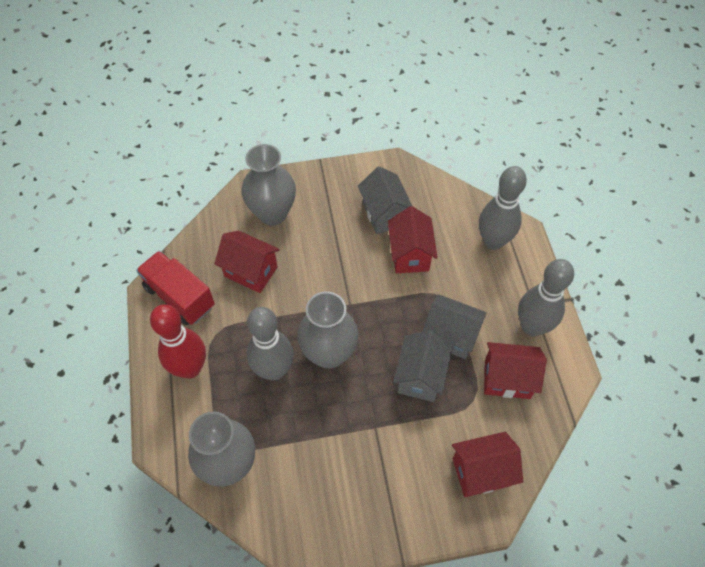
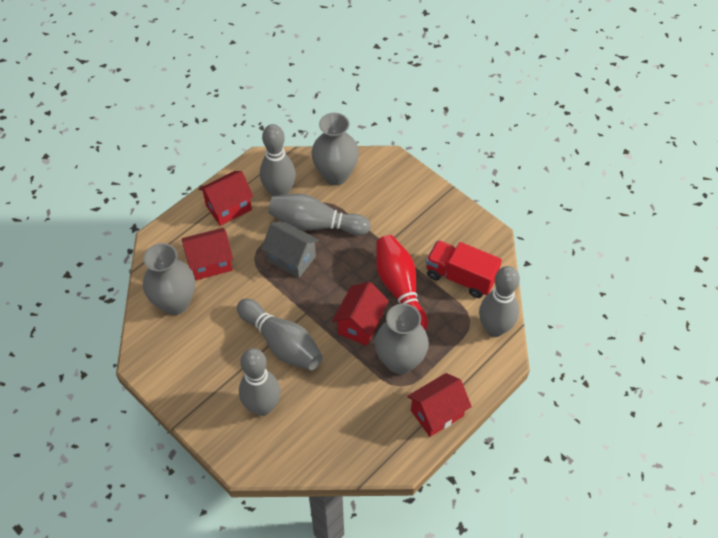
grey bowling pin: [247,307,294,381] [479,166,527,250] [518,259,574,337] = 3 -> [237,299,323,370] [239,348,281,416] [260,124,296,196] [268,194,371,236] [479,266,520,337] = 5
grey house: [358,166,412,234] [393,330,453,402] [422,295,487,359] = 3 -> [261,221,319,278] = 1

